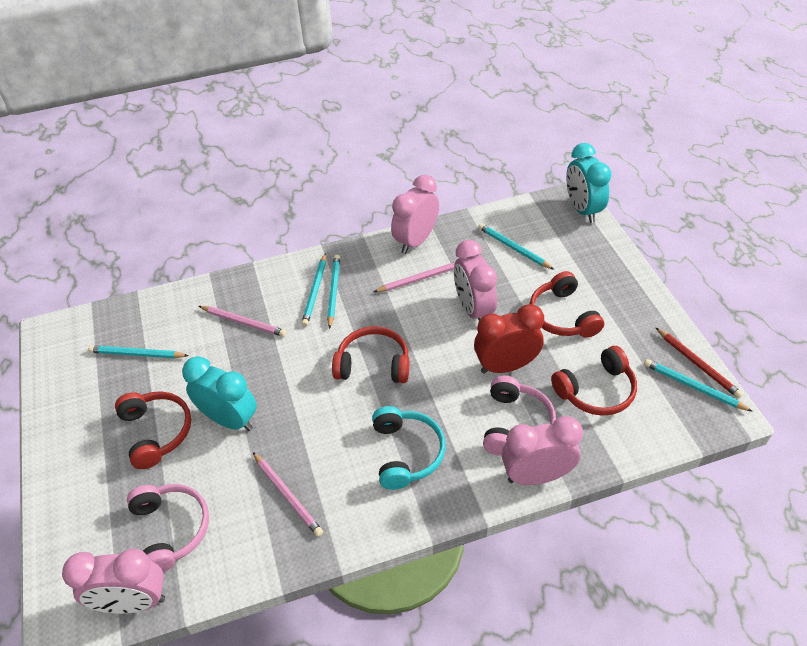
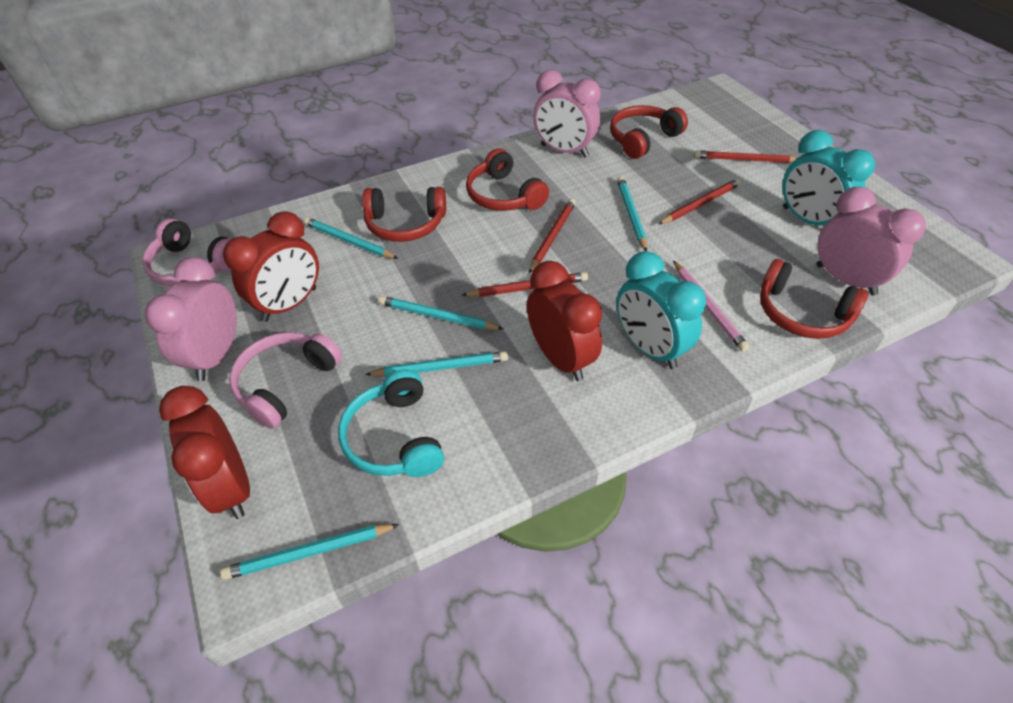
pink clock: [62,549,165,614] [391,175,439,254] [454,240,497,320] [502,416,583,485] = 4 -> [145,257,237,381] [533,70,601,157] [816,187,926,296] = 3
pink pencil: [199,306,287,337] [253,452,323,537] [374,262,455,292] = 3 -> [673,260,750,352] = 1
red clock: [474,304,544,374] = 1 -> [159,386,250,519] [223,211,319,322] [527,261,602,381] = 3
red pencil: [656,328,743,398] = 1 -> [462,272,588,297] [529,199,576,273] [659,178,741,224] [694,150,798,163] = 4

